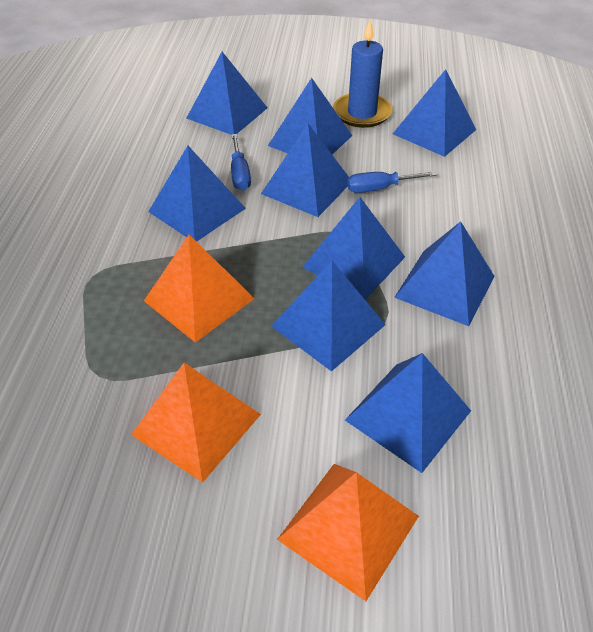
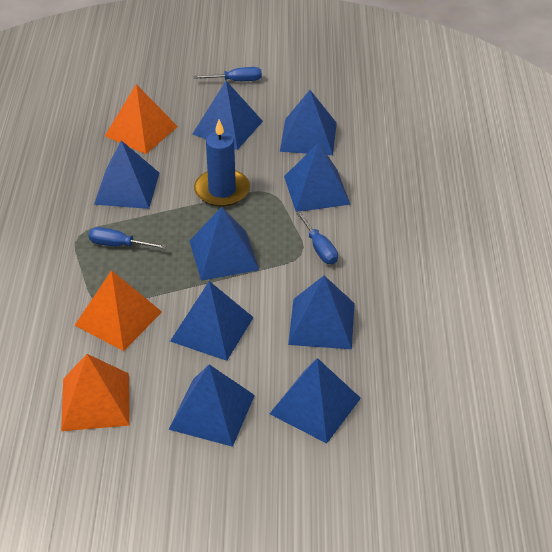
blue screwdriver: [231,134,251,191] [347,171,437,193] = 2 -> [89,227,167,249] [194,67,262,81] [296,211,338,265] = 3

